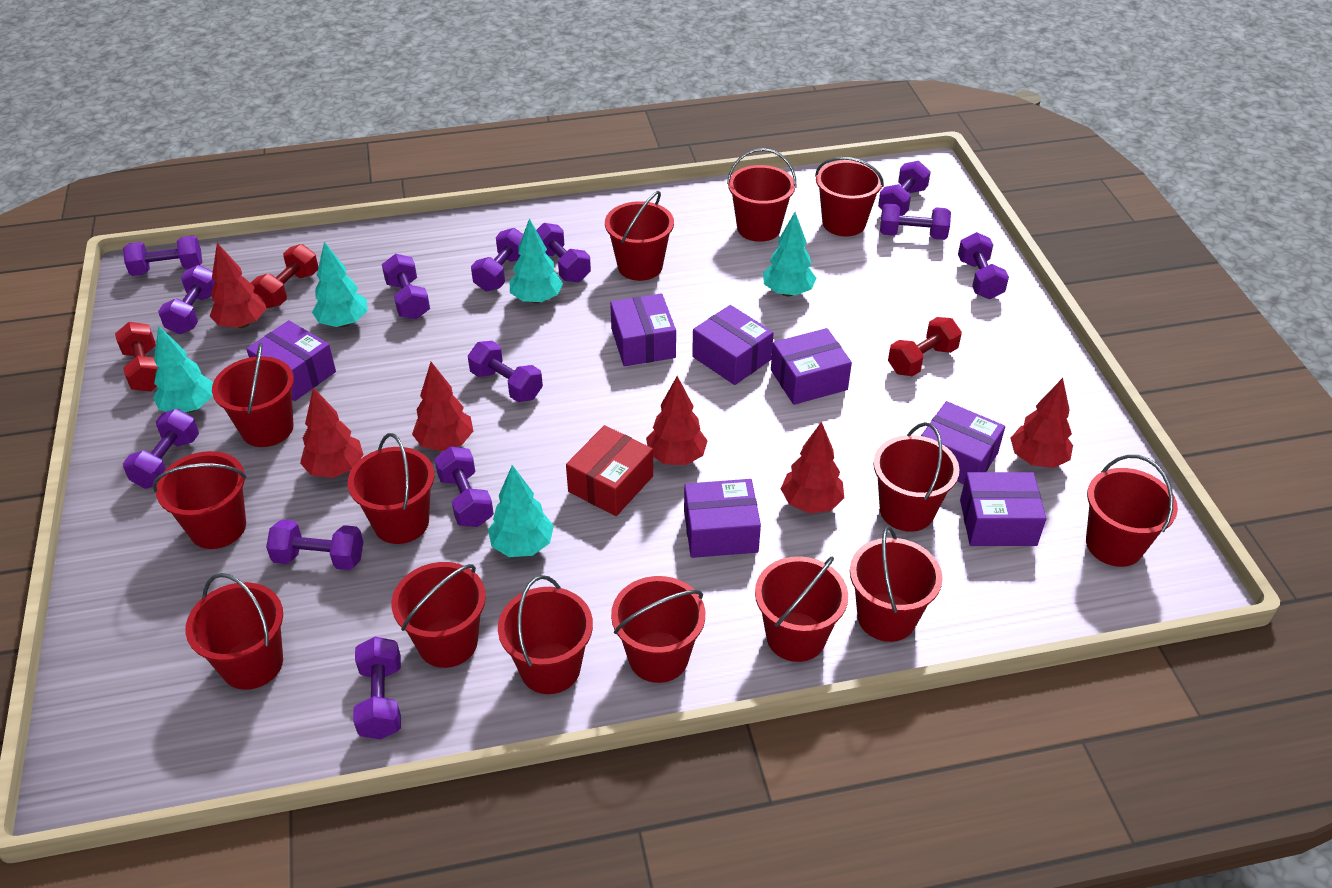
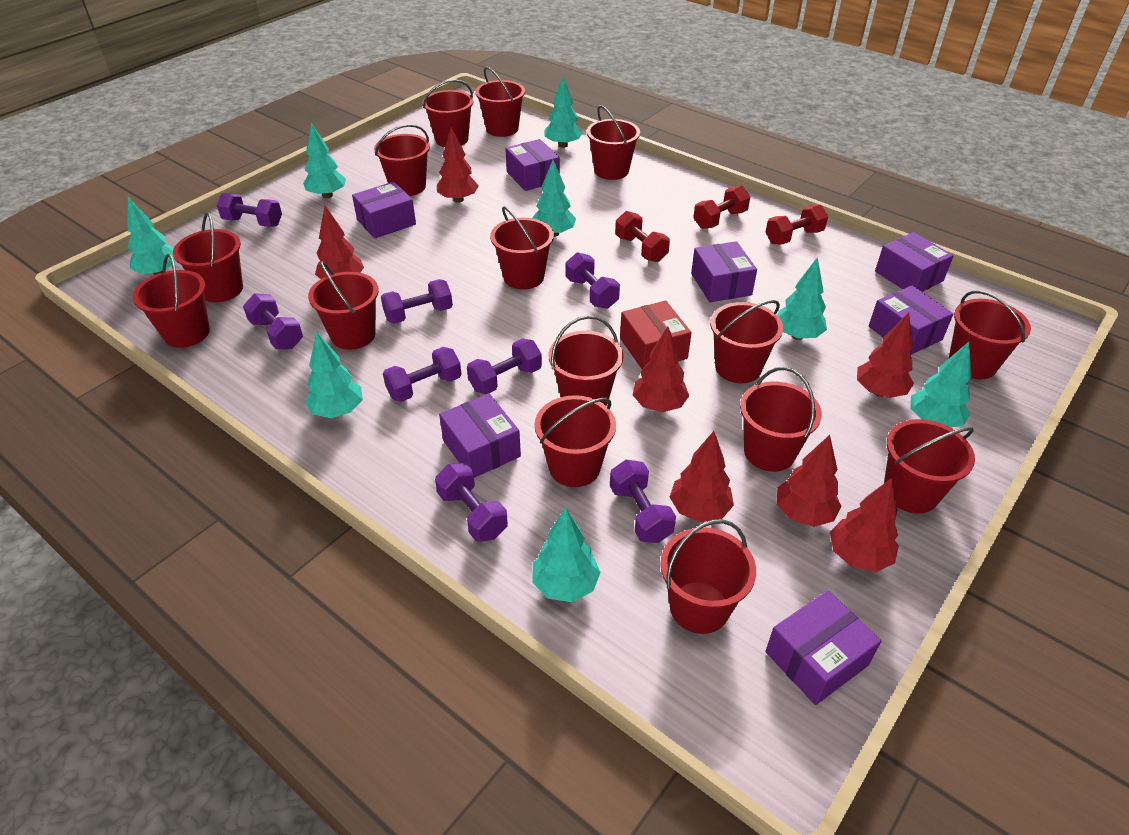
purple dumbbell: [123,235,202,276] [123,409,199,489] [158,265,215,334] [266,519,363,570] [353,637,401,740] [382,254,430,319] [435,446,494,527] [468,341,543,402] [471,228,523,291] [536,223,591,282] [878,161,931,216] [880,203,951,240] [958,232,1009,299] = 13 -> [217,193,282,227] [243,293,303,349] [381,279,453,324] [383,347,461,402] [435,463,508,542] [467,339,542,394] [566,252,620,309] [610,460,676,543] = 8
red bucket: [153,451,247,549] [185,573,283,690] [212,343,294,447] [348,433,434,544] [391,562,486,668] [498,575,593,694] [605,191,674,281] [611,576,705,683] [727,148,797,242] [755,556,848,662] [815,157,884,236] [850,526,943,642] [873,422,960,532] [1086,455,1178,567] = 14 -> [133,254,210,348] [173,212,243,302] [308,261,379,350] [374,124,430,196] [423,79,474,147] [475,67,525,137] [490,206,554,289] [535,395,616,487] [549,315,623,406] [587,105,640,180] [660,519,756,634] [710,300,783,383] [740,367,822,472] [884,419,975,514] [949,290,1031,380] = 15
red tree: [210,243,266,328] [300,388,364,478] [412,362,473,451] [646,376,708,465] [781,422,844,513] [1011,378,1073,468] = 6 -> [315,206,364,279] [437,127,479,203] [633,326,689,412] [670,431,734,522] [777,435,842,527] [830,478,899,572] [857,313,914,398] = 7
turquoise tree: [153,326,213,413] [312,242,368,327] [488,465,554,557] [510,219,563,304] [763,212,816,297] = 5 -> [127,197,176,275] [303,123,346,198] [305,331,363,418] [532,160,576,237] [532,508,601,602] [544,77,582,148] [777,257,827,340] [911,342,972,428] = 8

